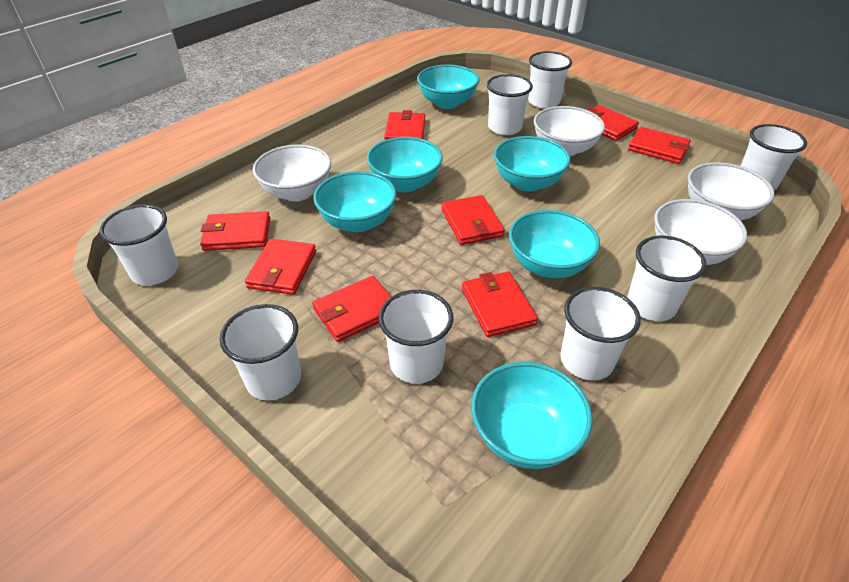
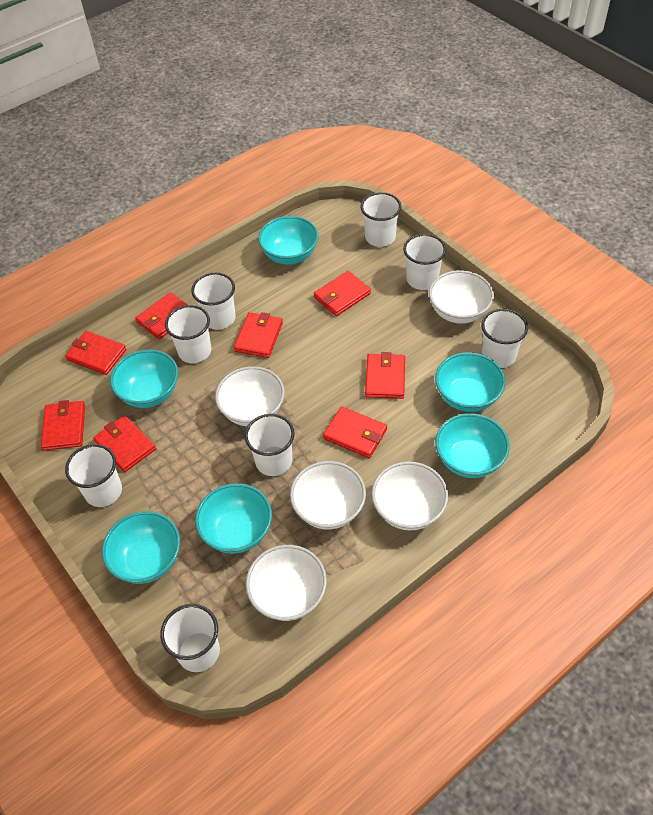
white bowl: [253,144,331,201] [534,106,605,156] [654,199,747,265] [688,162,774,220] = 4 -> [215,366,285,426] [246,545,327,621] [290,461,366,530] [372,461,448,531] [429,270,494,324] = 5

